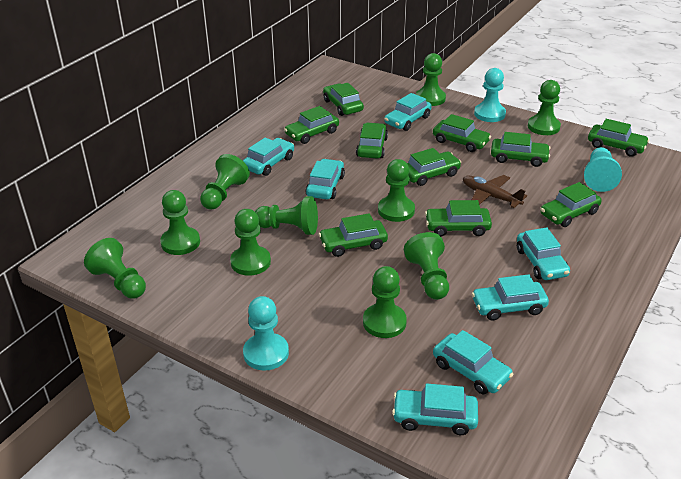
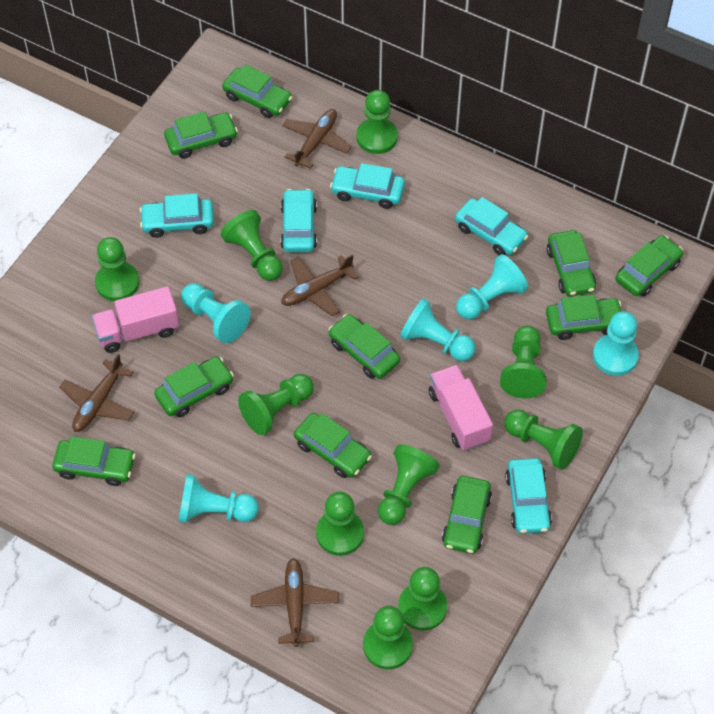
brown plane: [463,175,527,208] = 1 -> [59,354,135,432] [251,558,339,647] [281,255,359,316] [282,109,352,169] = 4
pink truck: none = 0 -> [92,286,179,353] [429,365,493,451] = 2
turquoise car: [243,137,294,176] [305,159,345,199] [384,93,432,131] [392,383,478,435] [433,330,514,394] [472,274,549,321] [517,227,570,280] = 7 -> [140,193,214,238] [280,189,317,252] [330,163,405,209] [455,197,528,255] [505,458,552,534] = 5
turquoise pawn: [243,296,289,371] [474,68,506,122] [584,147,622,192] = 3 -> [178,474,259,523] [181,283,251,343] [400,298,475,361] [456,254,528,319] [593,311,639,376] = 5

